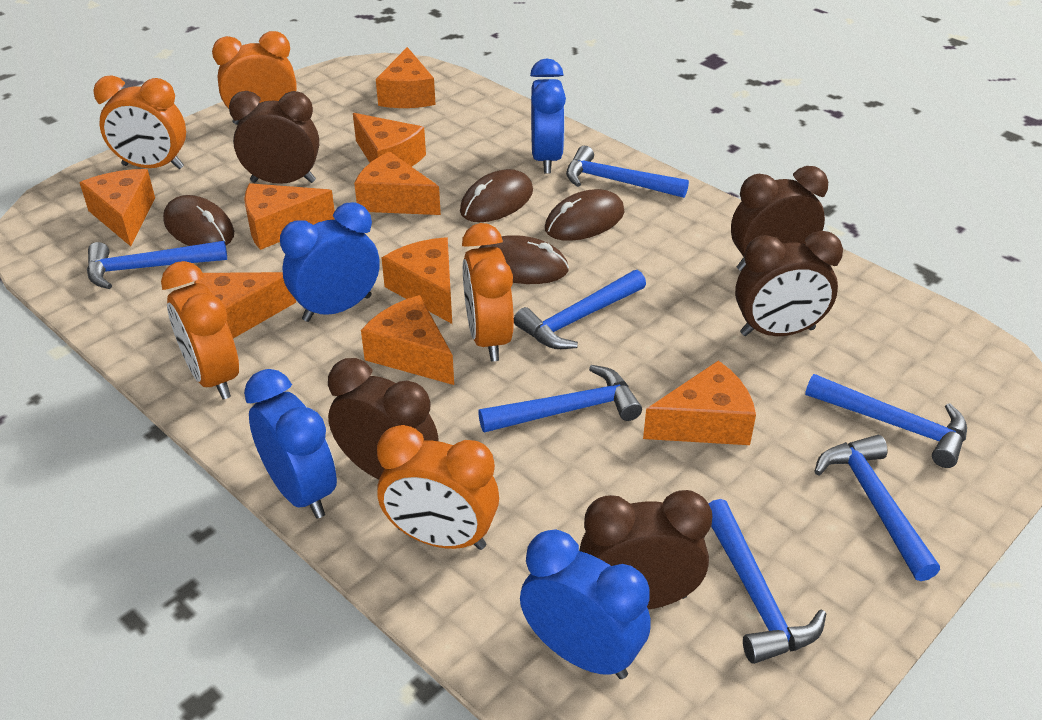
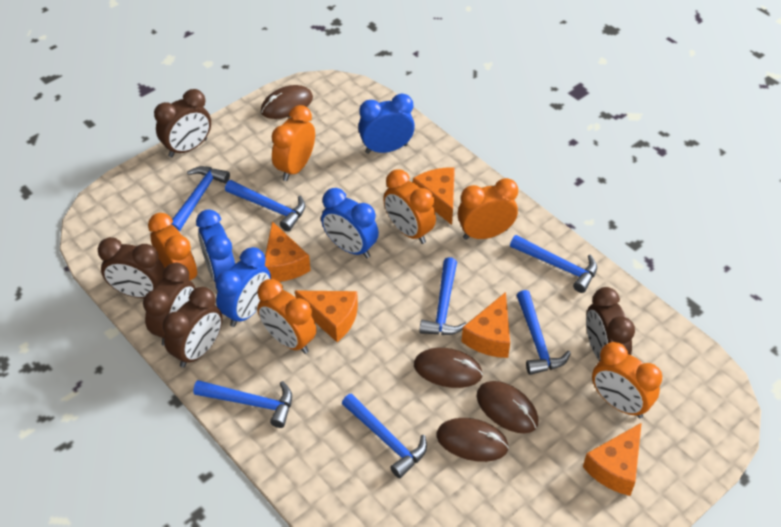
orange cheese: [79,169,155,246] [194,272,296,338] [244,183,335,250] [353,113,426,167] [354,151,441,215] [361,295,454,385] [376,47,436,108] [382,237,452,324] [643,360,756,445] = 9 -> [264,221,311,282] [295,291,358,342] [413,168,455,225] [461,292,510,358] [583,423,642,496] = 5
orange clock: [93,76,186,169] [161,261,239,400] [212,31,297,125] [377,425,499,550] [462,223,514,361] = 5 -> [148,213,197,280] [257,279,316,354] [271,105,315,181] [383,169,436,244] [458,178,518,240] [592,342,662,418] = 6

